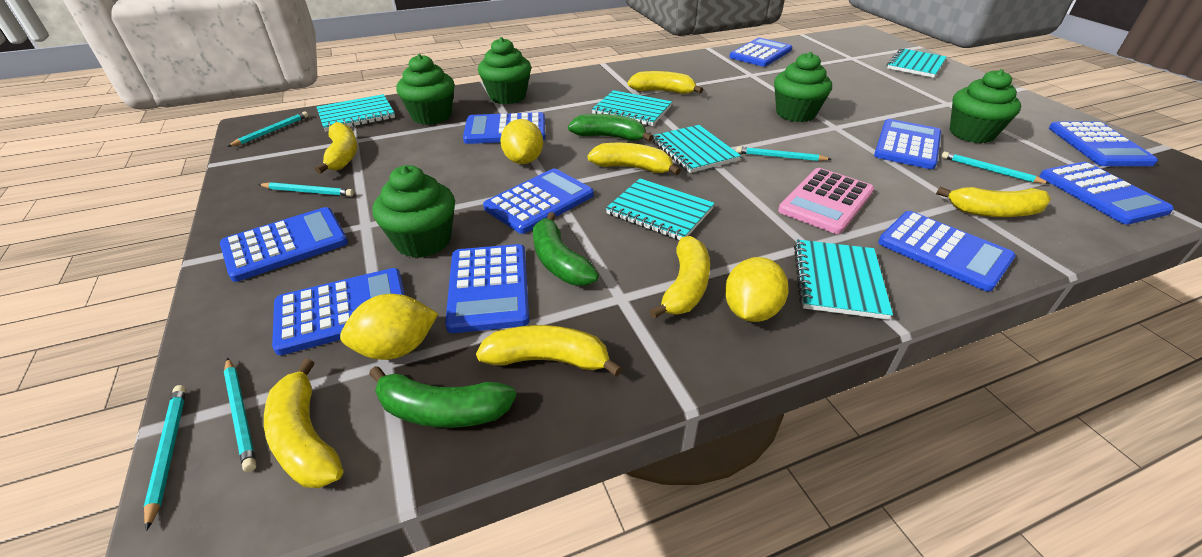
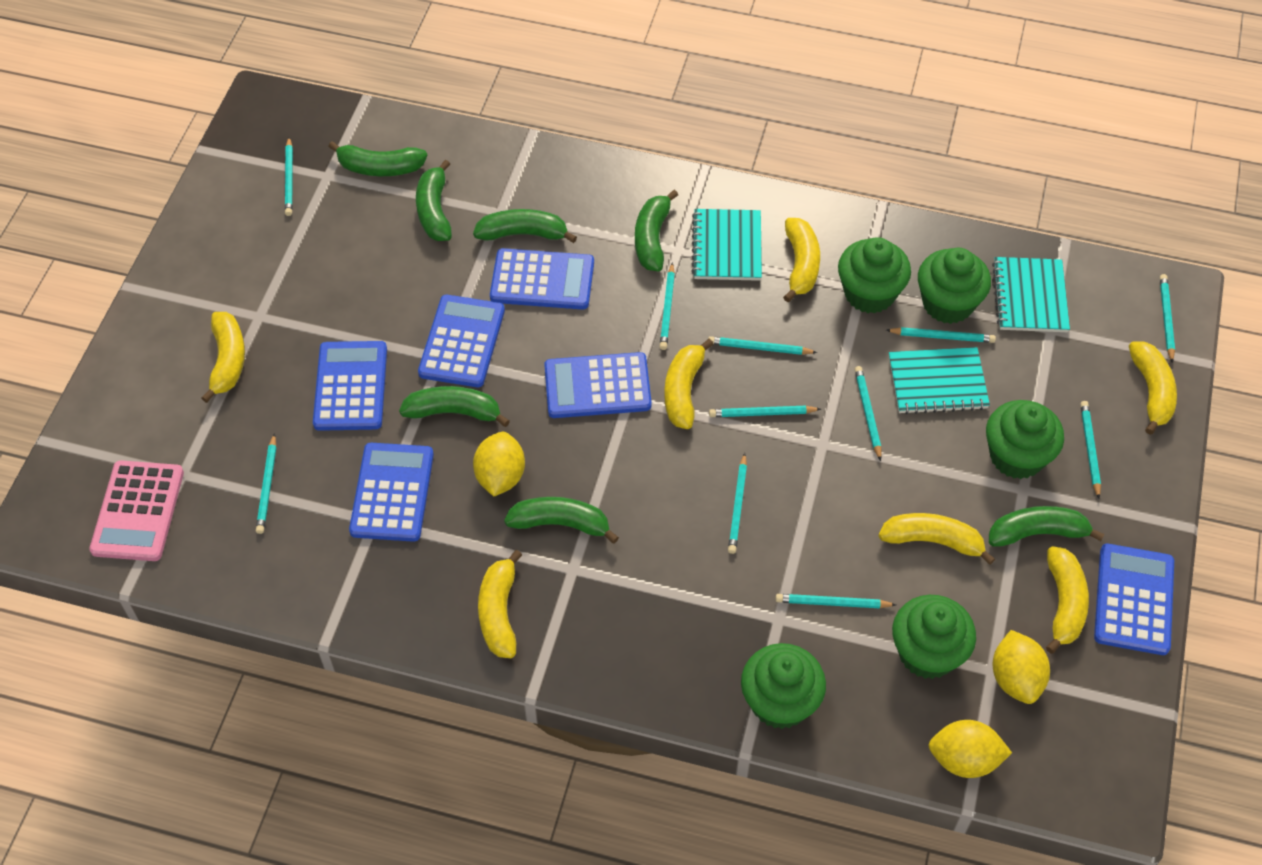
blue calculator: [220,207,348,282] [272,268,405,355] [445,244,529,333] [463,112,546,144] [483,169,594,234] [729,38,792,67] [874,119,941,169] [878,211,1016,292] [1040,162,1174,224] [1049,122,1158,166] = 10 -> [313,341,387,431] [349,443,434,542] [418,295,505,387] [490,248,594,310] [544,352,652,418] [1094,544,1174,655] = 6
green banana: [369,366,516,428] [533,212,599,285] [568,114,654,142] = 3 -> [328,141,427,176] [399,386,510,427] [416,160,452,241] [473,209,577,243] [504,497,619,544] [635,190,678,271] [989,506,1105,547] = 7
turquoise notebook: [317,94,395,132] [592,90,672,126] [606,178,715,240] [652,125,741,173] [794,240,893,320] [887,48,947,78] = 6 -> [691,209,762,281] [889,347,990,414] [992,257,1070,332] = 3
turquoise pencil: [144,385,186,531] [224,358,257,472] [227,112,308,147] [258,182,354,196] [736,146,831,161] [941,152,1051,184] = 6 -> [256,433,276,534] [285,137,293,216] [659,262,675,350] [708,336,817,355] [709,406,821,417] [728,453,747,554] [776,594,896,608] [854,366,881,461] [886,327,996,343] [1080,401,1101,499] [1160,274,1175,363] = 11

